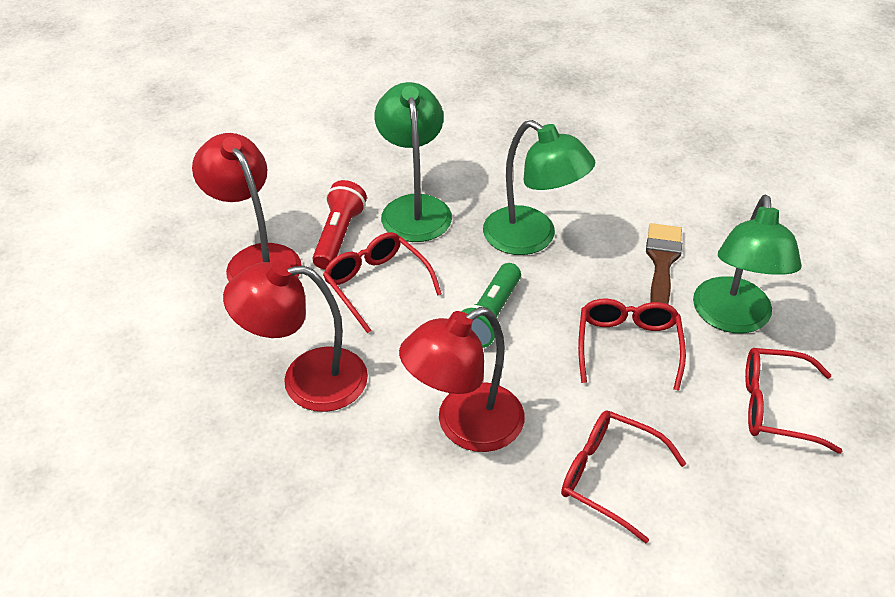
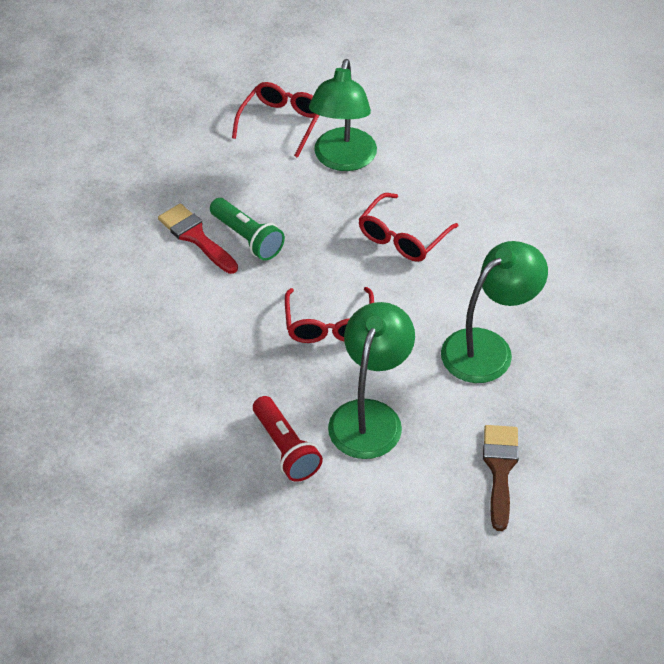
red brush: none = 0 -> [158,203,238,274] = 1
red glasses: [323,232,442,334] [561,410,686,543] [578,299,686,391] [745,348,842,454] = 4 -> [232,82,320,158] [285,287,374,343] [358,193,458,262] = 3
red lamp: [192,133,302,281] [223,260,368,412] [399,307,524,452] = 3 -> none = 0

